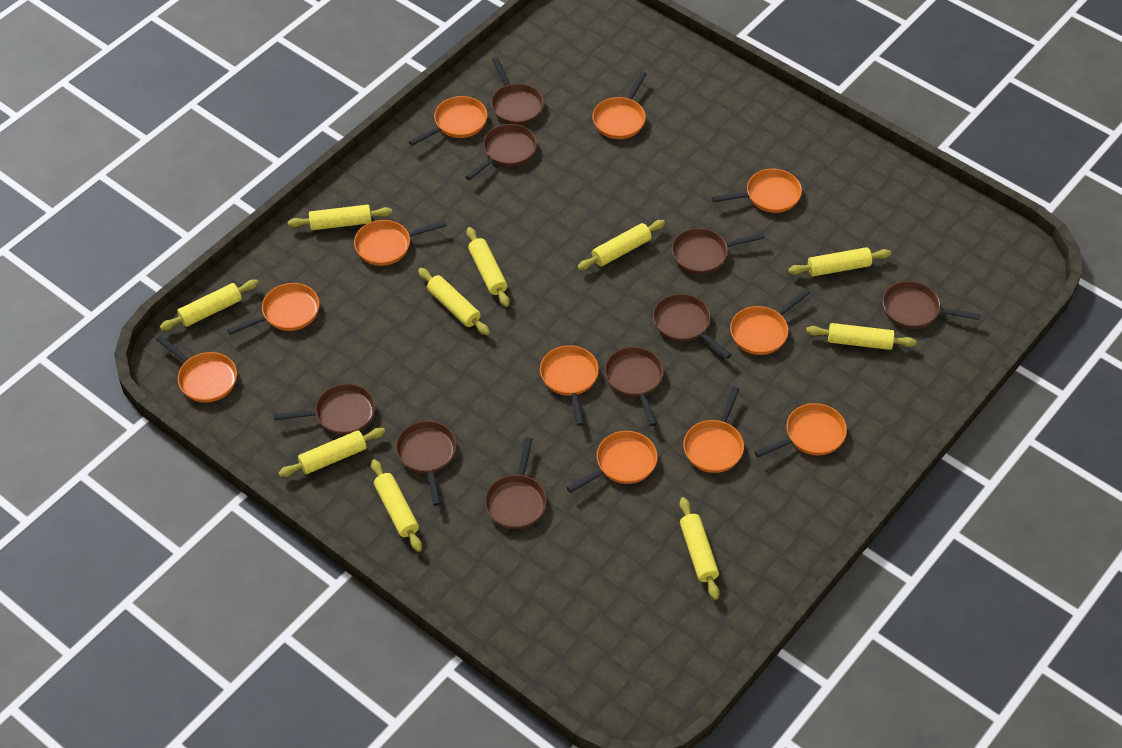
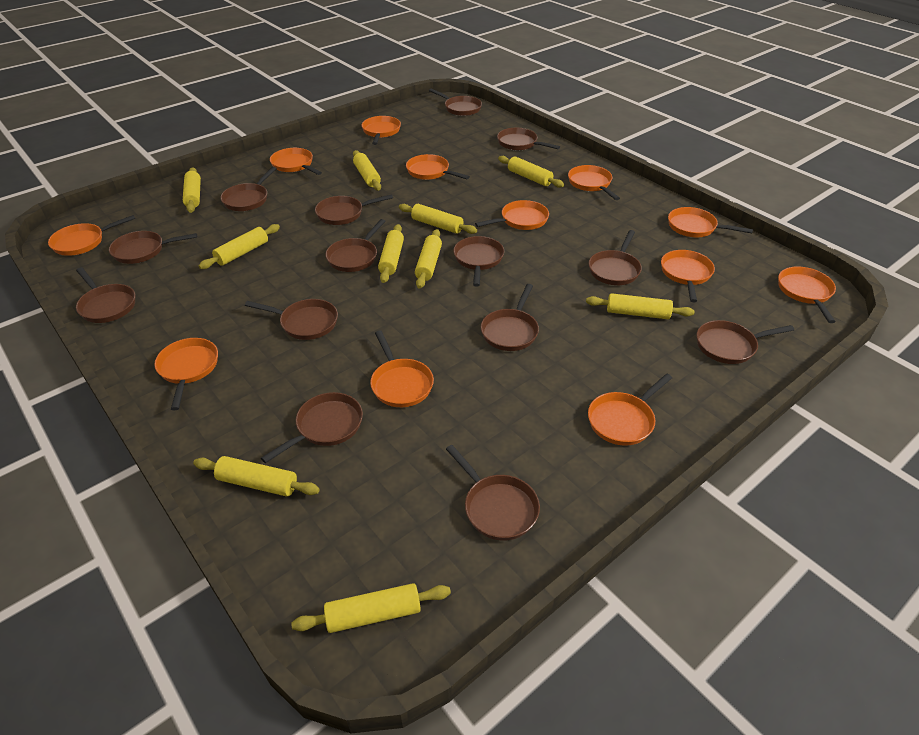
brown pan: [274,384,375,435] [396,421,457,506] [465,124,537,180] [485,437,547,529] [491,57,544,125] [605,347,664,426] [653,294,732,359] [672,228,765,274] [883,281,981,329] = 9 -> [76,267,135,323] [109,231,197,264] [220,167,277,211] [245,299,338,340] [261,392,363,463] [315,194,393,225] [325,219,386,272] [429,89,482,116] [446,445,540,541] [453,236,504,287] [481,284,539,351] [497,128,560,150] [589,230,642,285] [697,320,794,364] = 14
orange pan: [156,335,237,403] [227,283,320,335] [354,220,447,266] [409,96,487,146] [540,345,599,426] [566,431,658,493] [592,72,646,139] [683,387,744,473] [712,169,802,213] [730,289,810,355] [754,403,847,458] = 11 -> [48,215,135,256] [154,338,218,411] [270,148,322,175] [361,116,401,145] [370,330,434,407] [406,154,470,180] [475,200,549,230] [568,165,620,200] [588,374,672,446] [661,250,715,302] [668,207,753,237] [778,266,836,323] = 12

